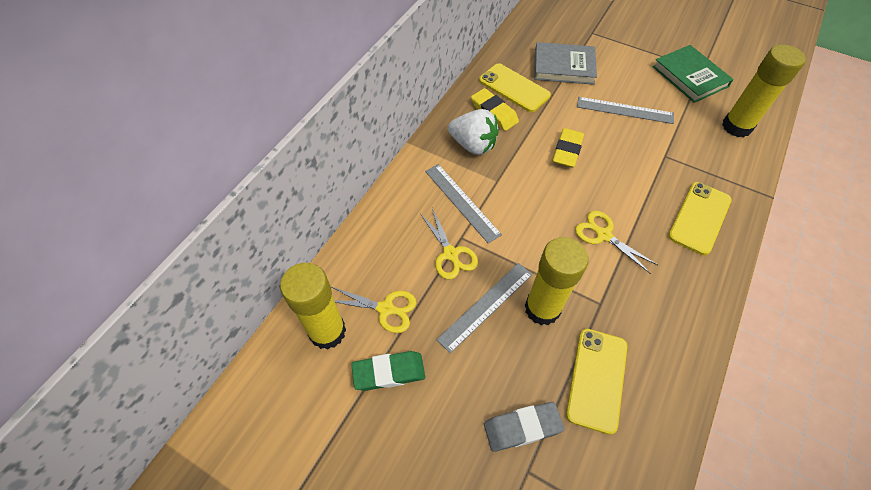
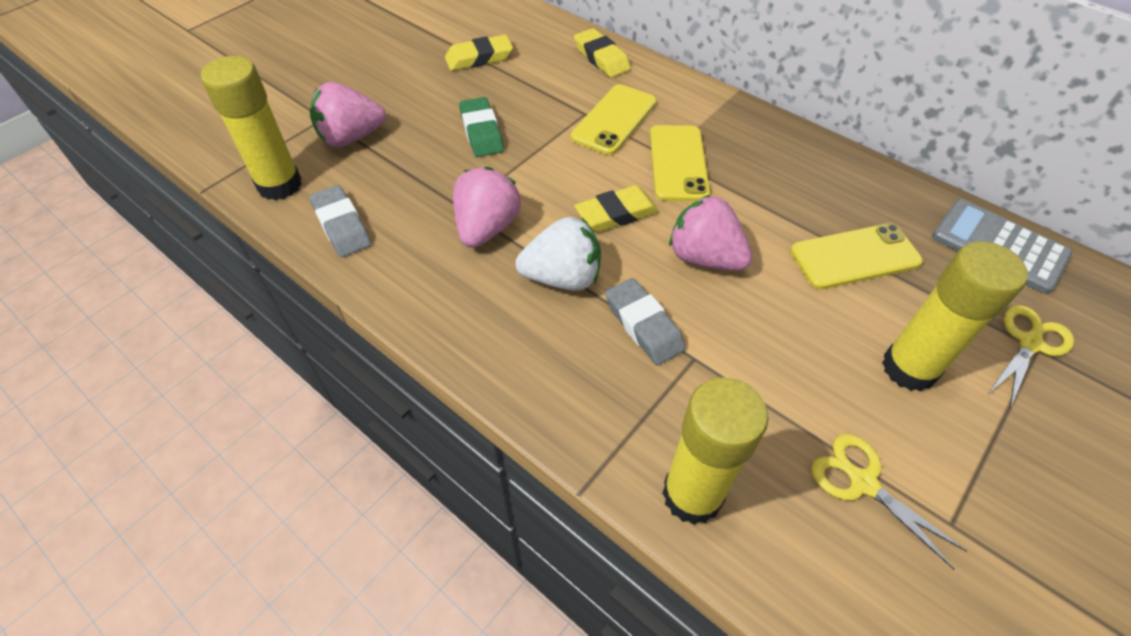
green book: [653,45,734,103] = 1 -> none = 0
grey book: [534,42,597,85] = 1 -> none = 0
grey calculator: none = 0 -> [932,199,1072,294] = 1
grey eraser: [484,402,565,452] = 1 -> [309,185,371,257] [605,278,686,365] = 2
grey ruler: [425,164,502,243] [436,263,533,353] [577,97,674,124] = 3 -> none = 0
pink strawberry: none = 0 -> [310,82,386,147] [453,167,521,248] [669,195,753,271] = 3
yellow eraser: [471,88,519,131] [553,128,584,167] = 2 -> [445,35,513,71] [574,28,631,77] [574,185,659,232] = 3
yellow scissors: [332,287,416,333] [420,208,478,279] [575,211,658,274] = 3 -> [811,434,967,569] [987,305,1074,409] = 2

